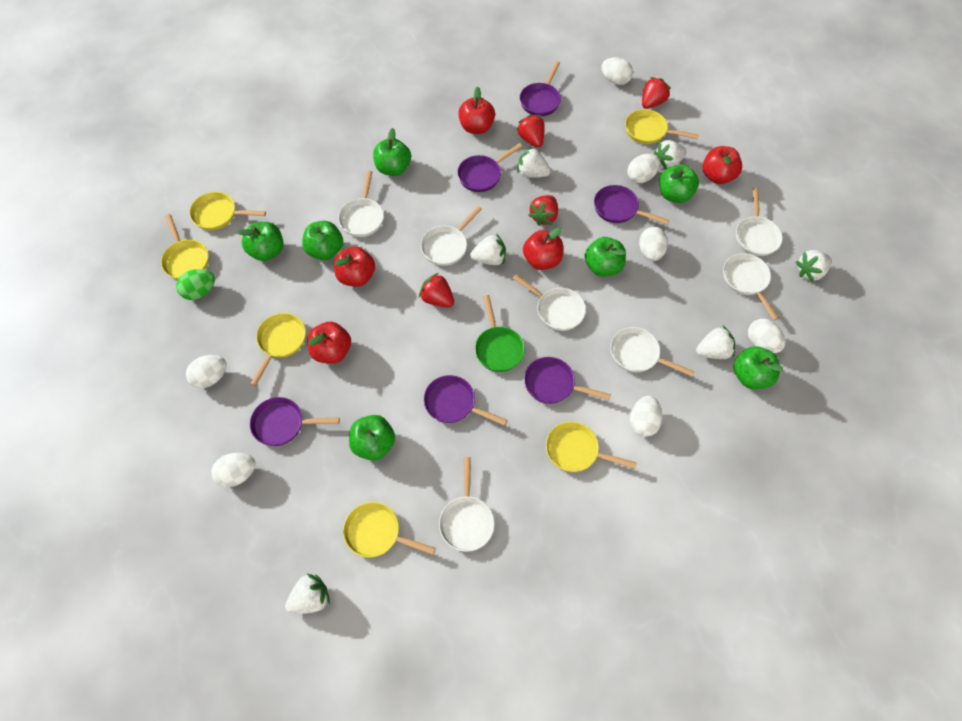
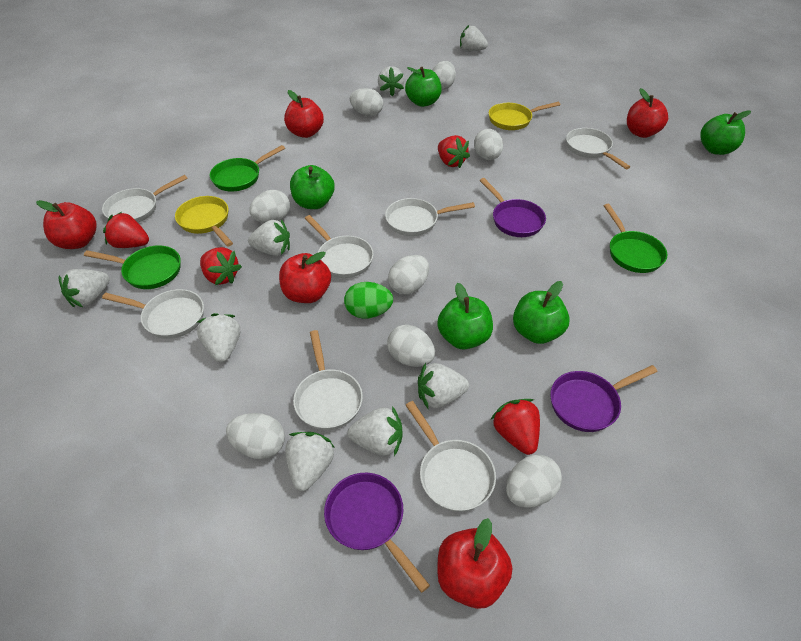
green apple: [238,222,284,261] [302,221,343,260] [349,415,395,461] [373,128,411,176] [585,237,626,277] [659,164,699,203] [733,346,783,389] = 7 -> [290,165,335,209] [405,67,442,107] [437,283,493,349] [513,281,570,344] [700,111,751,155] = 5
green pan: [475,295,525,372] = 1 -> [84,245,181,289] [210,145,285,192] [604,204,667,273] = 3
purple pan: [250,397,340,446] [424,375,508,426] [457,143,523,192] [520,61,561,116] [524,357,611,404] [594,185,669,225] = 6 -> [324,473,430,593] [479,178,546,237] [550,365,657,432] = 3
white egg: [186,355,227,388] [212,453,256,487] [601,57,633,85] [627,154,660,183] [630,396,662,437] [639,227,668,261] [748,319,785,353] = 7 -> [226,413,285,459] [249,190,290,223] [350,88,383,116] [387,325,435,367] [388,255,429,295] [433,61,456,90] [474,129,503,160] [506,455,562,507] = 8
white strawberry: [285,574,330,614] [470,234,506,265] [517,147,551,178] [654,140,687,169] [696,326,736,359] [796,250,832,282] = 6 -> [59,269,110,307] [197,313,240,362] [248,219,290,256] [285,432,335,491] [347,406,402,456] [378,66,404,96] [418,363,469,408] [460,25,488,52] = 8
yellow pan: [161,214,209,280] [189,192,266,230] [250,313,306,386] [343,502,436,557] [546,422,637,472] [625,109,699,144] = 6 -> [175,196,233,247] [489,102,560,130] = 2

